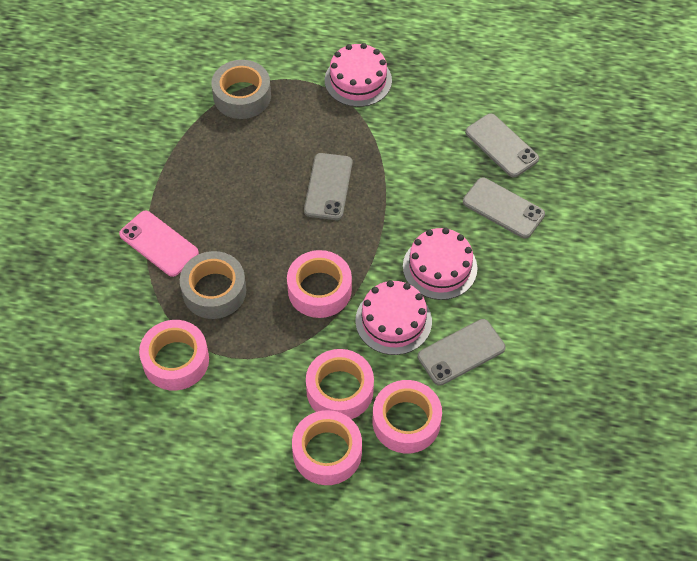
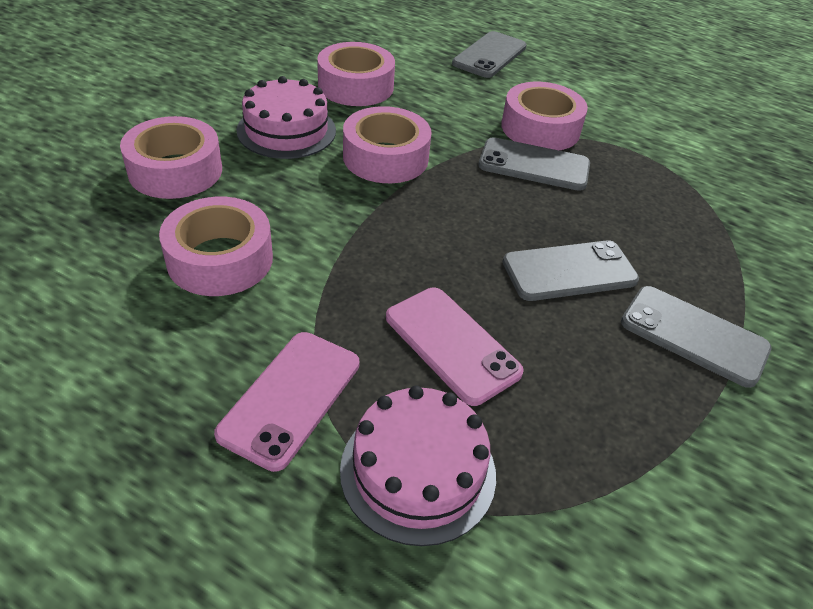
grey tape: [180,251,246,319] [211,60,271,119] = 2 -> none = 0
pink cake: [325,43,392,107] [355,280,432,355] [403,228,477,300] = 3 -> [236,76,336,159] [340,385,496,546] = 2
pink phone: [119,211,199,277] = 1 -> [214,332,359,472] [386,288,524,406] = 2

